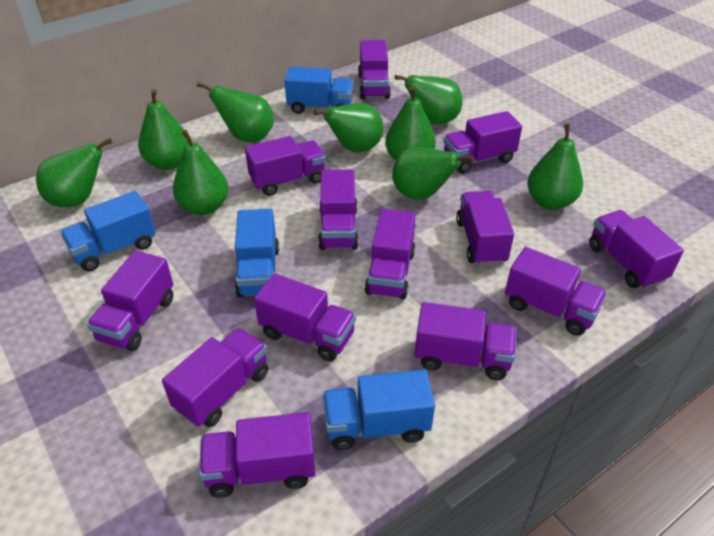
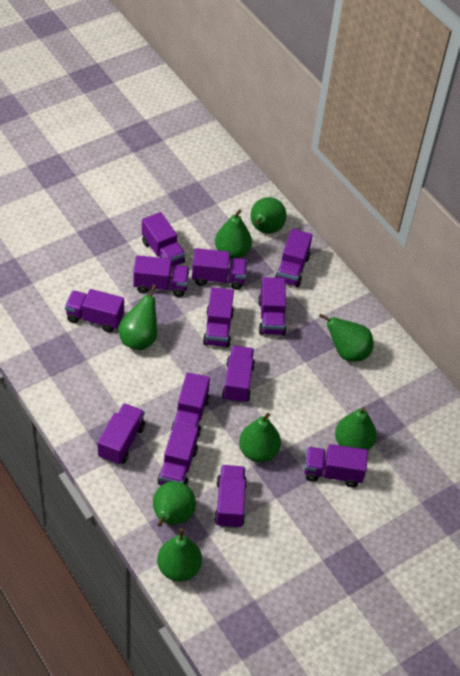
blue truck: [60,191,156,271] [235,209,280,297] [285,67,353,114] [323,370,435,450] = 4 -> none = 0
green pear: [36,138,113,207] [138,89,188,170] [173,130,228,215] [197,82,274,142] [314,103,383,153] [385,86,436,161] [392,147,474,200] [395,75,463,125] [527,123,583,210] = 9 -> [118,284,157,350] [153,481,196,527] [157,528,202,582] [215,209,252,259] [239,413,281,462] [250,197,287,234] [319,313,374,362] [335,407,377,450] = 8

